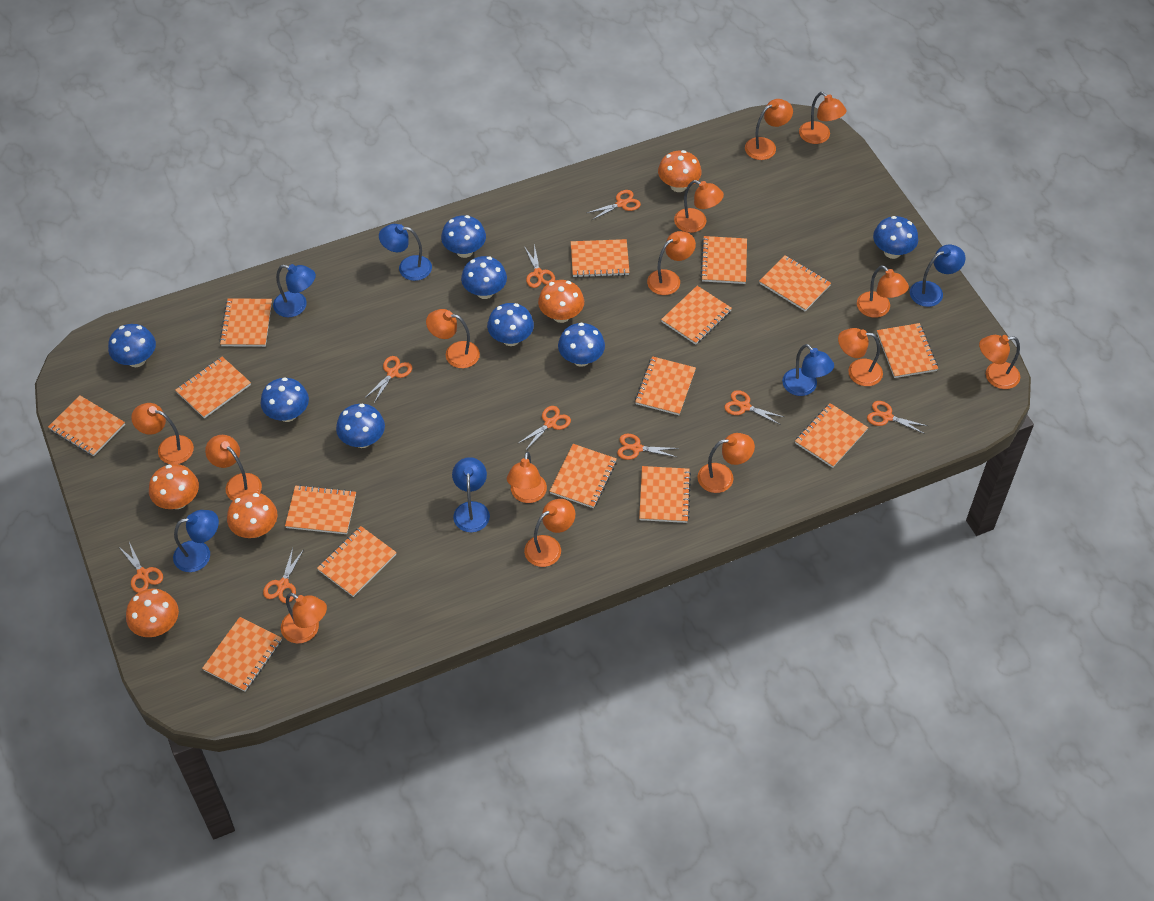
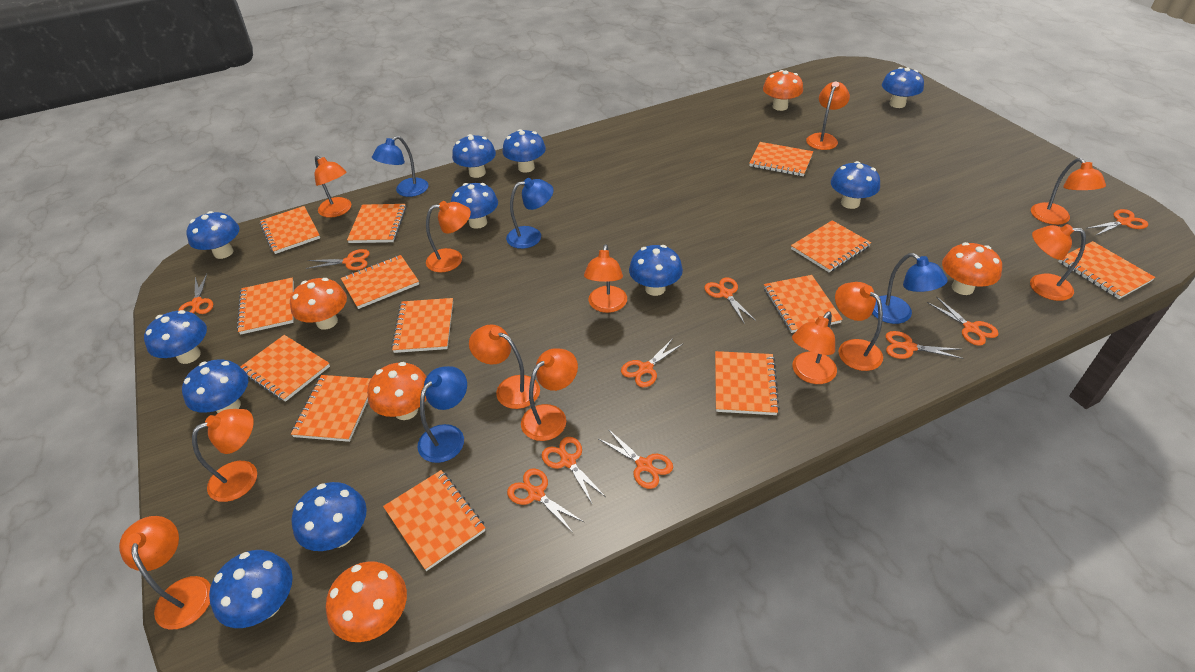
blue lamp: [173,510,219,572] [273,264,316,317] [379,224,432,281] [452,457,490,532] [782,344,834,396] [910,244,965,307] = 6 -> [372,136,429,197] [417,366,467,463] [506,178,554,249] [872,253,948,324] = 4
blue mushroom: [108,324,156,367] [261,378,309,422] [336,404,385,448] [441,215,486,258] [461,256,507,299] [487,303,534,346] [558,323,605,367] [873,216,918,259] = 8 -> [144,310,207,364] [182,359,248,413] [186,211,239,259] [209,550,293,628] [292,482,367,551] [451,183,498,229] [452,134,496,178] [502,129,546,173] [629,245,683,296] [831,161,880,209] [882,67,924,108] = 11
orange lamp: [131,403,194,464] [205,435,262,501] [281,593,327,644] [426,309,480,368] [507,451,547,503] [524,499,575,567] [647,231,696,295] [674,180,724,233] [697,433,755,493] [745,99,793,160] [799,92,846,144] [838,328,883,386] [857,265,909,318] [979,335,1020,389] = 14 -> [119,516,211,630] [192,409,257,502] [315,155,351,218] [426,201,471,272] [469,325,540,409] [521,348,578,441] [584,244,627,313] [792,312,837,384] [806,82,850,150] [835,282,883,371] [1030,224,1086,301] [1031,158,1106,225] = 12
orange notebook: [48,395,125,456] [175,357,251,418] [202,617,282,692] [219,298,272,347] [285,485,356,534] [317,526,397,597] [550,444,617,508] [571,239,630,278] [635,356,696,415] [639,466,691,523] [661,286,732,345] [700,236,747,284] [759,255,831,311] [795,403,868,468] [877,323,938,378] = 15 -> [237,278,294,335] [240,335,330,402] [260,206,320,254] [291,375,371,442] [341,255,419,309] [347,204,406,243] [383,470,485,571] [391,298,453,353] [715,351,780,415] [749,142,813,176] [764,275,843,333] [791,220,871,272] [1058,241,1155,299] = 13
orange scissors: [118,542,163,593] [263,548,304,603] [365,356,412,403] [517,406,571,451] [524,244,555,288] [587,190,641,220] [617,434,679,460] [724,390,784,425] [867,401,927,434] = 9 -> [178,274,213,314] [306,249,370,270] [507,469,585,533] [541,437,606,503] [599,429,673,489] [621,338,683,387] [704,277,756,324] [886,331,964,359] [927,297,999,346] [1086,209,1148,236] = 10

